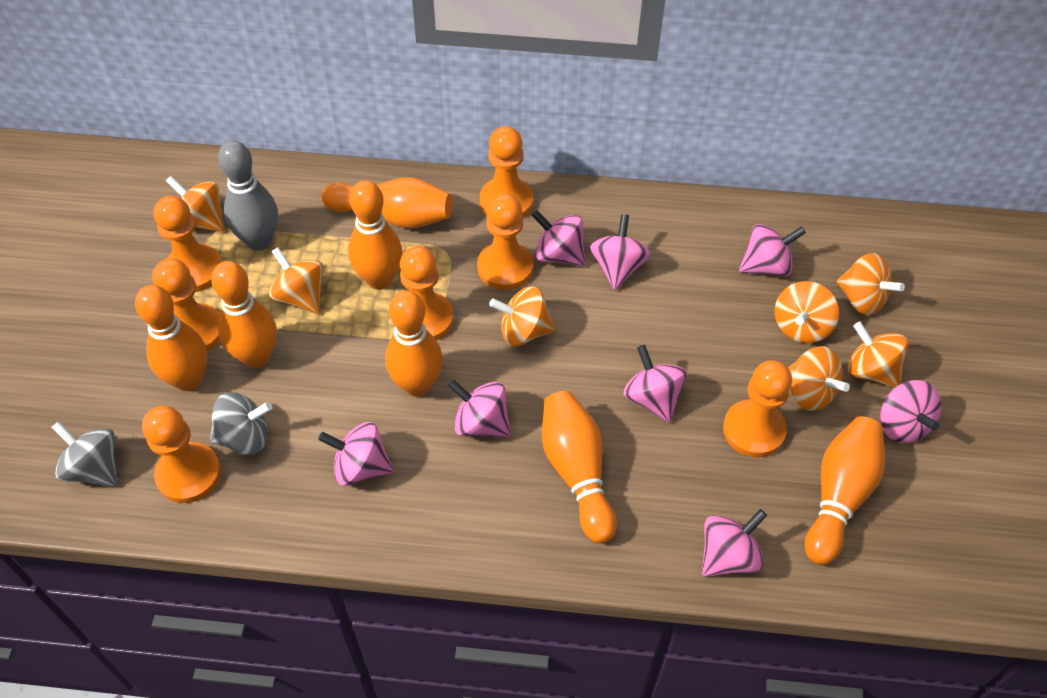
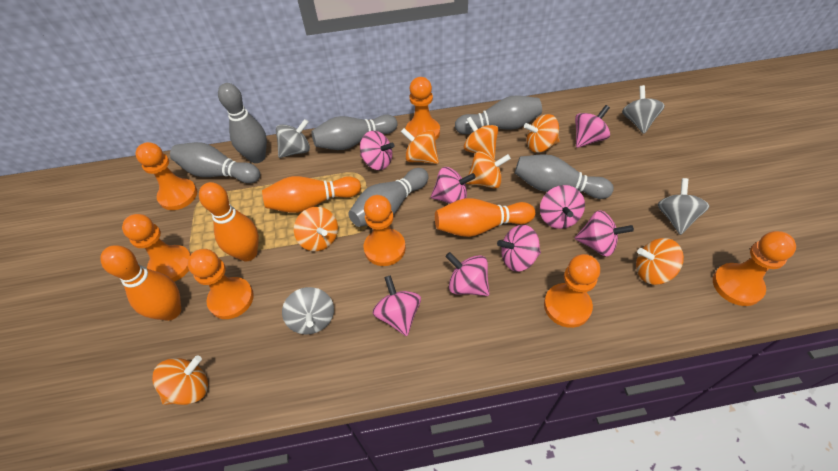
grey bowling pin: [218,140,278,251] = 1 -> [170,142,260,183] [218,83,267,163] [311,115,397,150] [348,168,429,227] [455,95,542,134] [515,154,614,199] = 6
grey spinning top: [52,421,118,487] [210,392,272,455] = 2 -> [276,119,310,158] [282,287,334,335] [622,85,665,134] [658,178,710,235] = 4
orange bowling pin: [135,285,207,391] [211,261,277,368] [321,177,453,229] [348,180,403,290] [385,291,443,397] [542,391,617,543] [805,416,885,565] = 7 -> [100,245,181,321] [199,182,259,261] [262,176,361,213] [435,198,535,237] = 4

